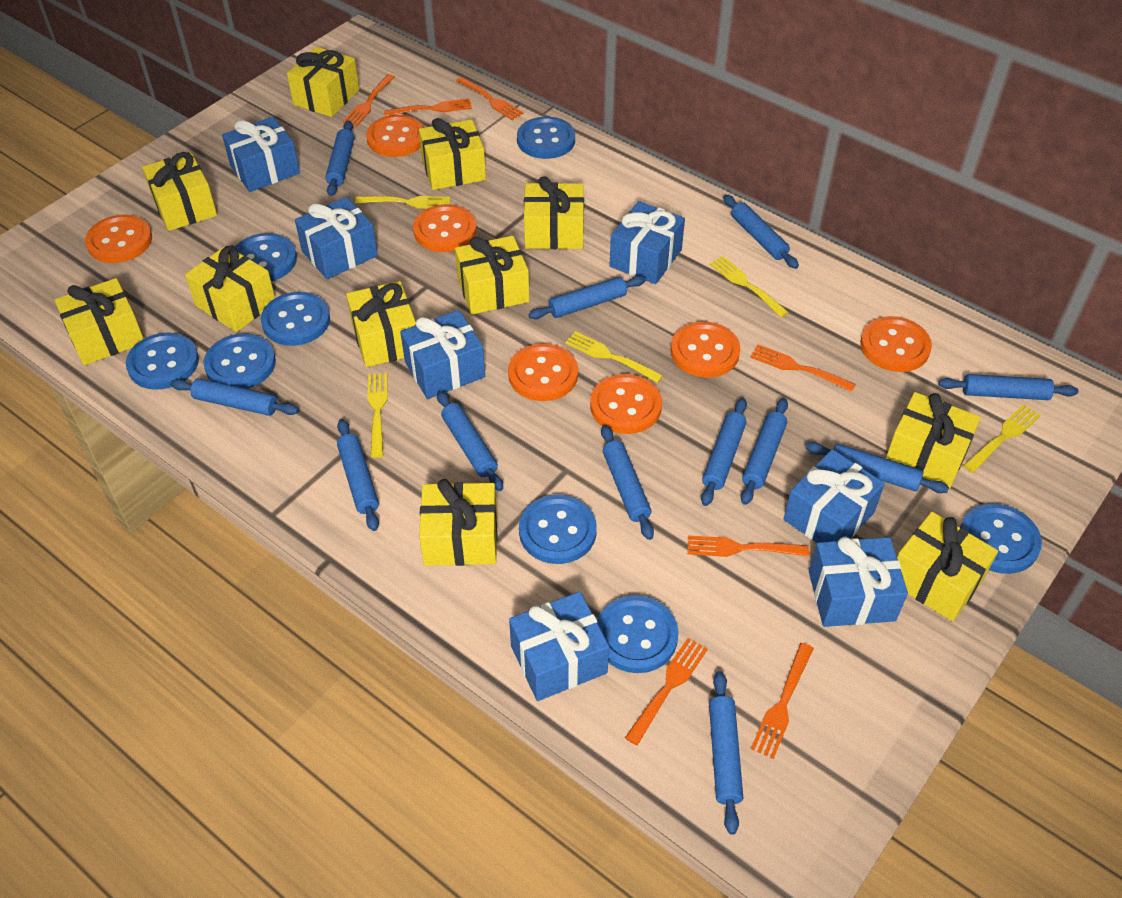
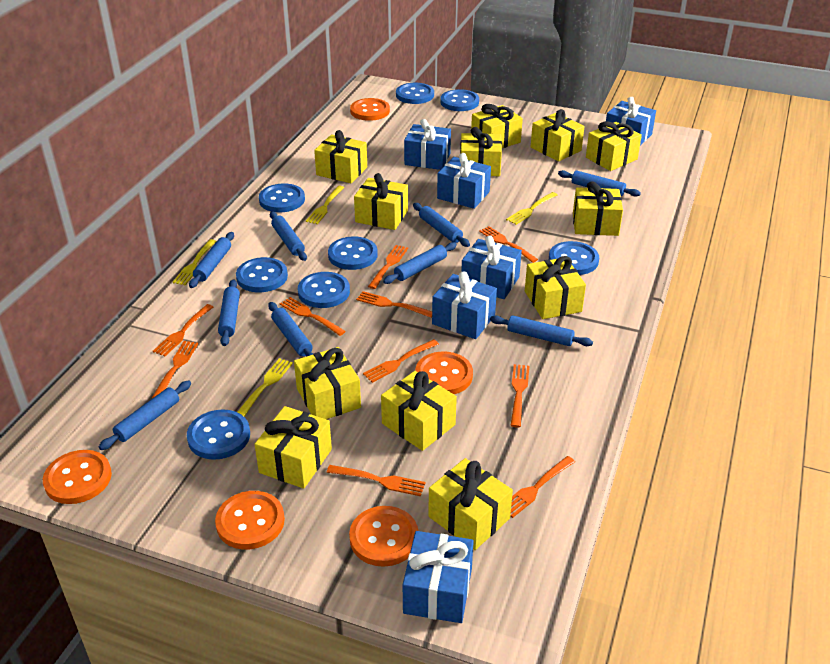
blue gift: [222,116,300,192] [295,197,378,279] [400,310,485,399] [509,592,609,701] [610,201,685,284] [784,449,885,543] [809,537,908,627] = 7 -> [403,531,474,623] [404,119,451,170] [432,271,497,339] [437,153,491,209] [461,236,522,299] [606,97,656,145] = 6
blue rolling pin: [170,378,299,416] [325,121,354,196] [337,419,379,531] [437,391,503,491] [528,276,646,319] [601,425,654,540] [701,398,747,506] [709,671,743,835] [723,195,799,269] [741,398,788,505] [806,442,949,493] [938,374,1078,400] = 12 -> [99,381,191,450] [189,232,234,288] [218,279,240,346] [268,302,313,357] [270,211,307,261] [383,242,457,284] [413,203,470,247] [490,315,593,346] [558,170,641,197] = 9
orange button: [85,214,152,263] [366,115,424,157] [413,204,476,252] [508,343,578,401] [590,374,662,434] [671,321,740,378] [860,316,932,372] = 7 -> [43,450,112,504] [215,491,285,549] [349,506,418,567] [350,98,390,121] [415,352,473,394] = 5
orange fork: [343,74,395,127] [384,98,472,117] [456,77,524,120] [625,638,708,746] [688,535,809,557] [750,344,856,392] [751,643,814,759] = 7 -> [152,341,198,399] [153,304,213,356] [280,297,346,336] [327,465,425,496] [356,291,432,318] [363,339,439,383] [368,245,408,289] [479,226,538,263] [510,364,529,427] [511,456,575,518] = 10
yellow fork: [355,196,450,209] [368,373,388,458] [565,331,663,383] [709,256,789,317] [963,404,1041,472] = 5 -> [173,239,216,285] [237,358,293,417] [306,186,344,224] [506,192,558,225] = 4
yellow gift: [55,278,144,365] [142,152,217,231] [185,245,275,332] [287,47,359,117] [346,281,416,367] [419,118,486,190] [419,479,497,566] [455,236,529,315] [524,176,584,249] [886,392,981,488] [897,512,998,622] = 11 -> [255,406,332,489] [294,347,361,419] [314,130,367,183] [354,173,408,230] [381,371,457,451] [428,458,513,550] [460,127,502,176] [471,104,523,148] [525,256,586,319] [531,109,585,162] [573,181,623,236] [586,121,642,171] = 12

